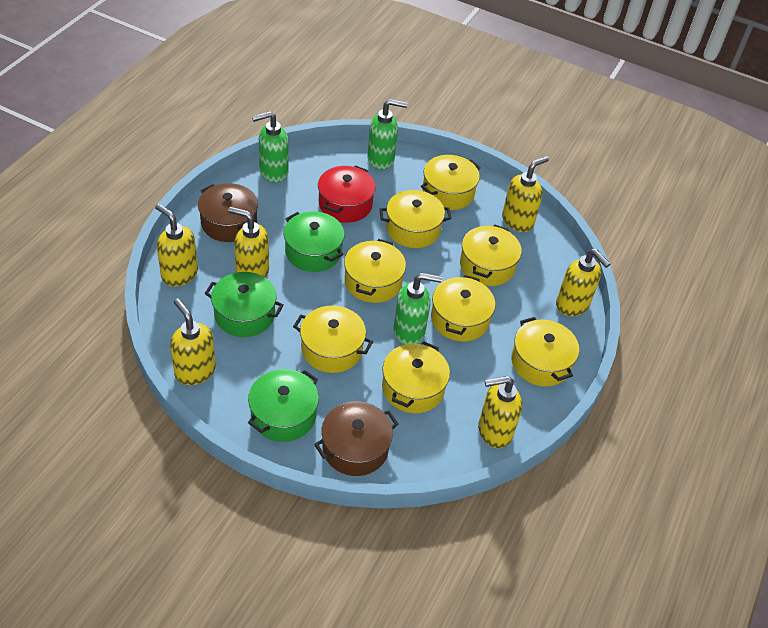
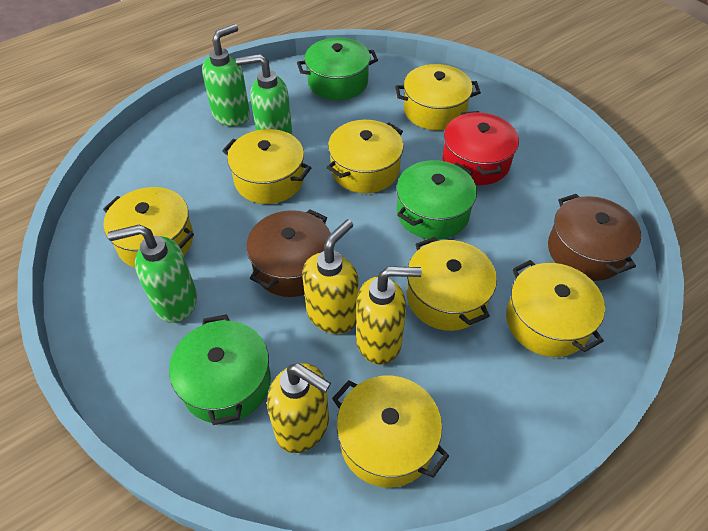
yellow pot: [293,306,373,373] [344,239,406,303] [379,190,452,248] [382,341,450,413] [421,155,481,210] [431,275,495,342] [460,224,522,286] [511,317,579,386] = 8 -> [103,187,194,268] [222,129,311,204] [327,120,404,193] [332,376,449,488] [395,64,481,130] [407,237,497,331] [506,260,605,357] = 7
yellow soap dispenser: [155,204,198,287] [170,298,216,385] [228,207,269,278] [478,376,522,448] [502,156,549,232] [556,249,611,316] = 6 -> [267,363,331,453] [302,219,359,334] [356,266,422,365] = 3

